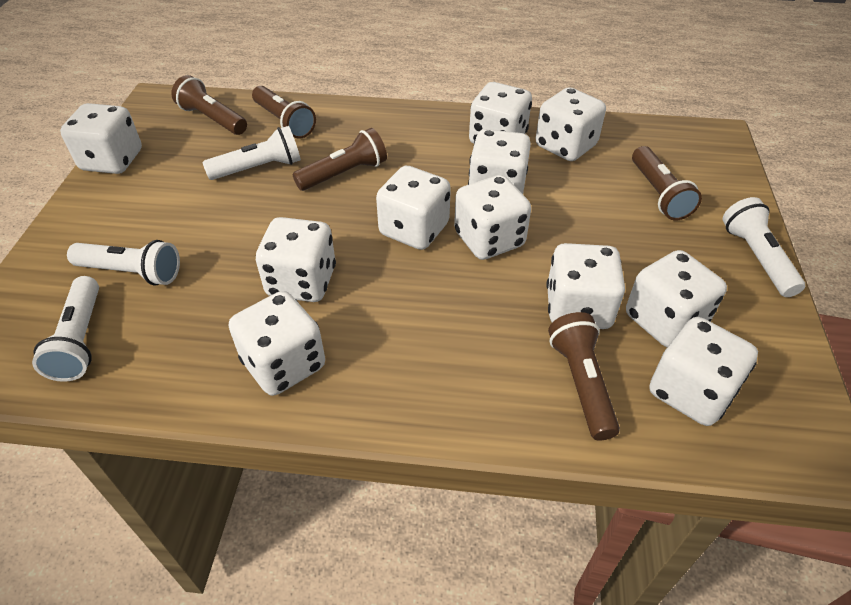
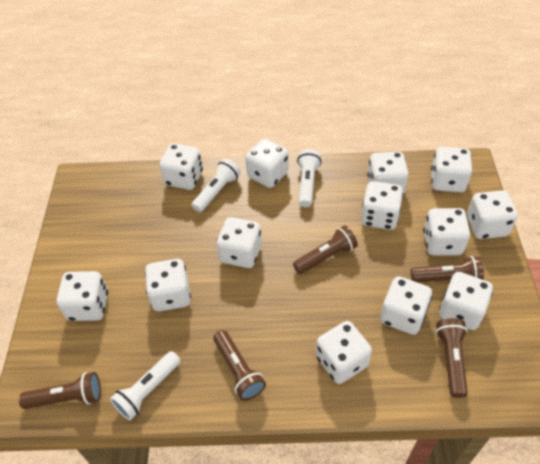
white dice: [60,103,142,174] [229,291,325,396] [256,217,336,302] [376,166,451,250] [454,175,531,260] [468,129,531,194] [469,82,532,144] [536,87,606,161] [547,243,625,329] [626,250,727,347] [650,317,758,426] = 11 -> [57,271,108,321] [145,259,191,312] [160,144,203,190] [217,217,262,268] [245,139,289,188] [316,321,372,384] [361,181,403,230] [367,152,409,194] [380,277,432,335] [423,208,470,255] [431,147,472,192] [439,272,493,330] [467,190,518,239] = 13
white flashlight: [32,276,99,382] [67,240,180,285] [203,126,301,180] [723,197,805,297] = 4 -> [110,351,181,420] [191,159,241,212] [297,149,321,207] = 3

